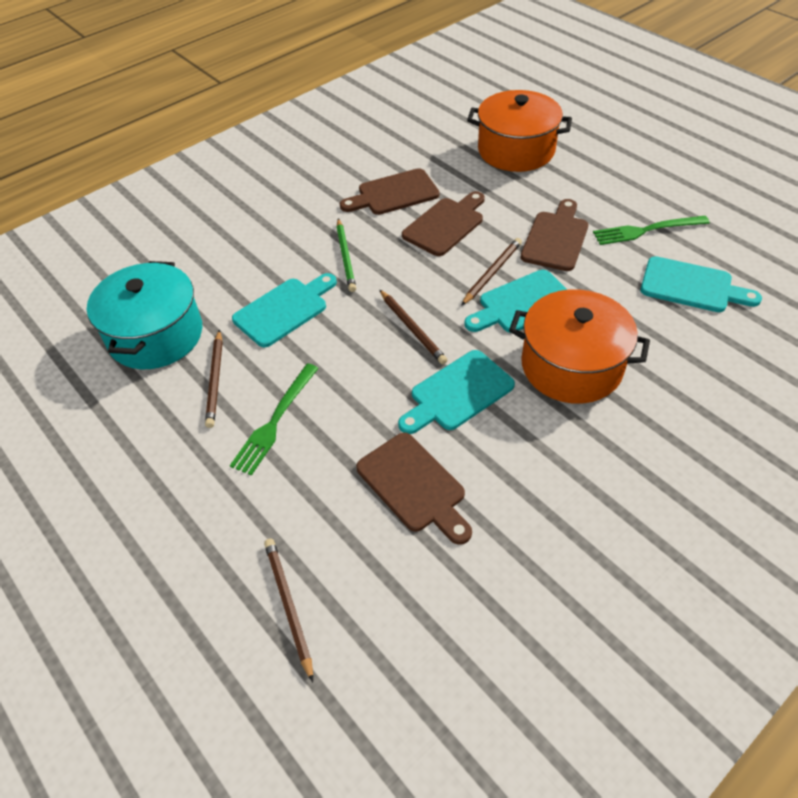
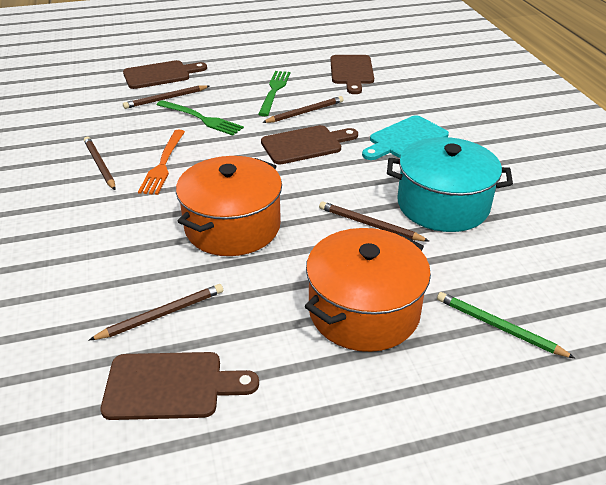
brown pencil: [205,330,223,428] [264,539,313,682] [379,289,447,364] [461,238,522,306] = 4 -> [84,137,116,190] [88,284,223,341] [123,85,209,109] [262,96,344,123] [319,201,429,241] = 5
orange fork: none = 0 -> [138,130,185,195] = 1
turquoise cutting board: [232,273,337,348] [398,350,515,434] [464,270,567,333] [640,256,762,312] = 4 -> [362,115,449,160] = 1

